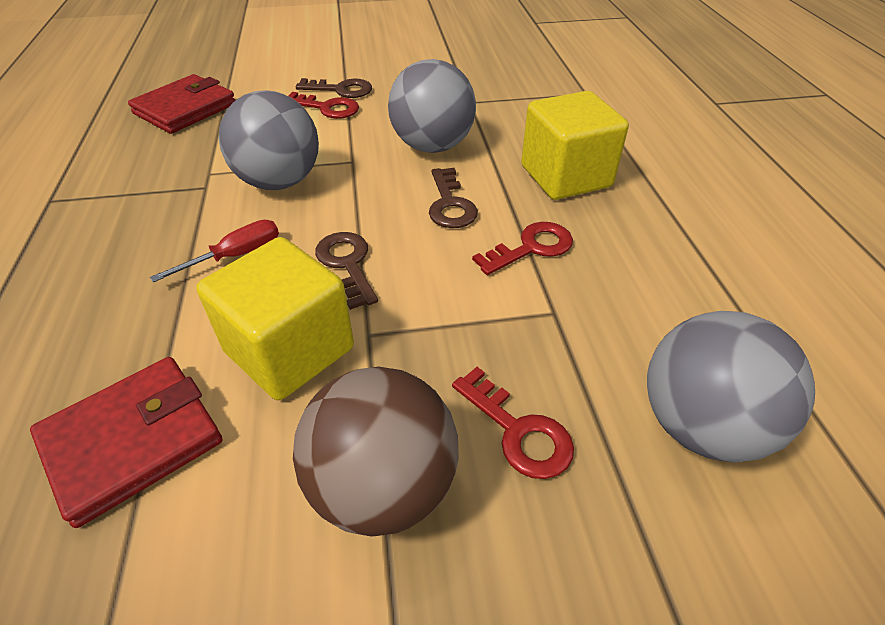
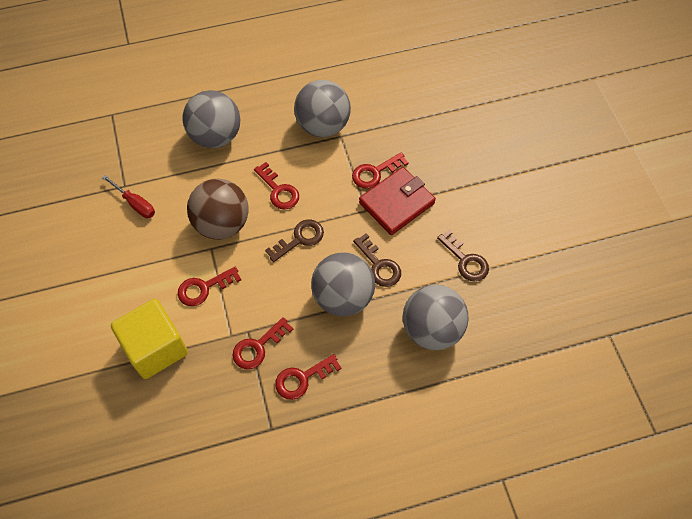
grey ball: [219,90,319,190] [388,59,476,153] [647,311,815,463] = 3 -> [182,90,240,148] [294,80,351,137] [311,252,375,316] [403,285,469,350] = 4
red key: [289,92,359,119] [452,367,574,479] [472,222,573,275] = 3 -> [178,267,241,306] [232,317,293,369] [254,162,299,209] [275,354,342,400] [352,153,409,189] = 5
red wallet: [30,357,222,528] [128,74,236,134] = 2 -> [359,167,436,235] = 1
yellow cube: [196,237,354,400] [521,91,629,200] = 2 -> [111,299,188,379] = 1

